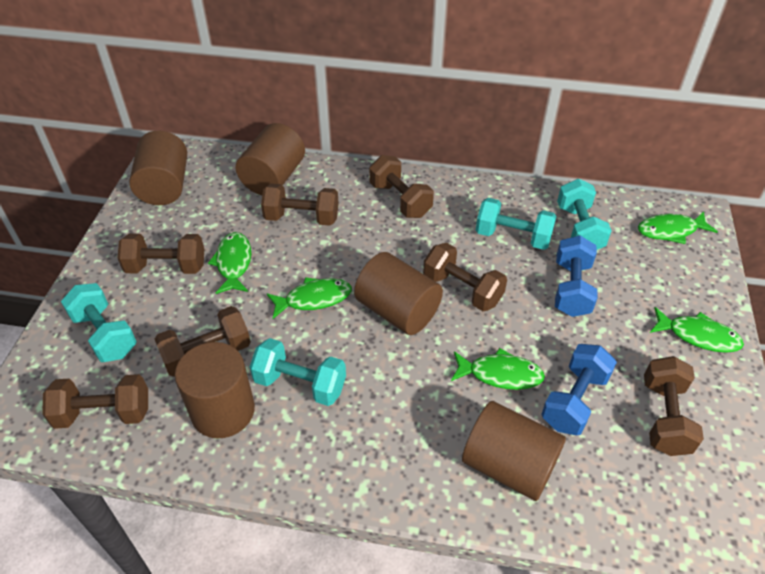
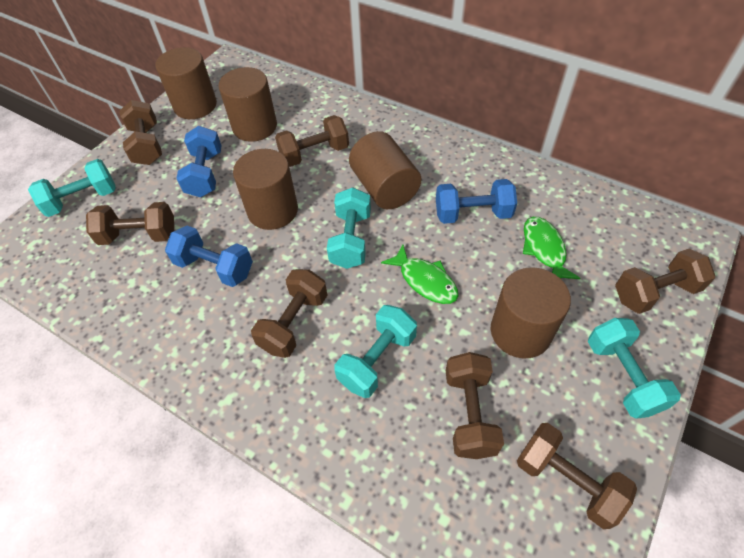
blue dumbbell: [541,344,617,435] [555,236,597,317] = 2 -> [165,226,253,287] [176,126,222,197] [436,179,517,224] = 3
green fish: [208,232,251,294] [267,277,352,319] [451,348,545,390] [638,212,718,244] [650,307,744,353] = 5 -> [381,244,458,304] [523,217,580,279] = 2

